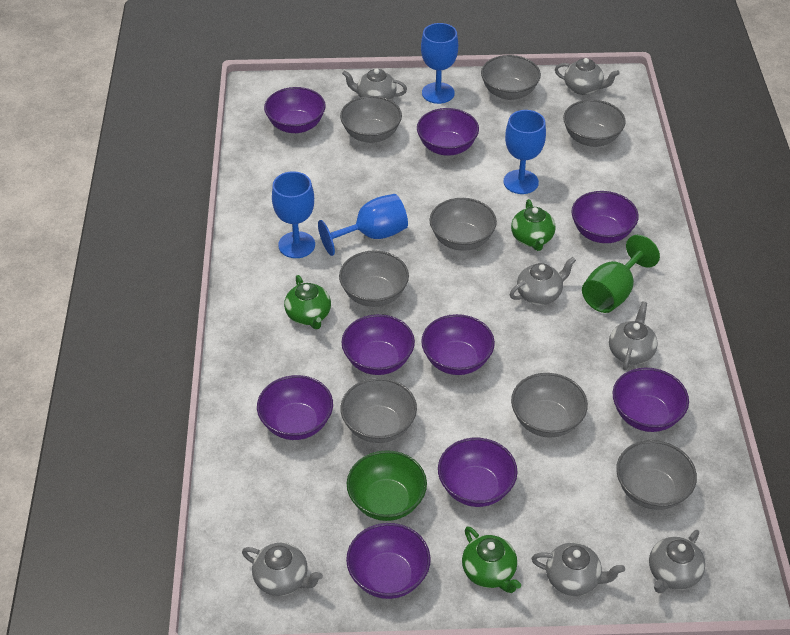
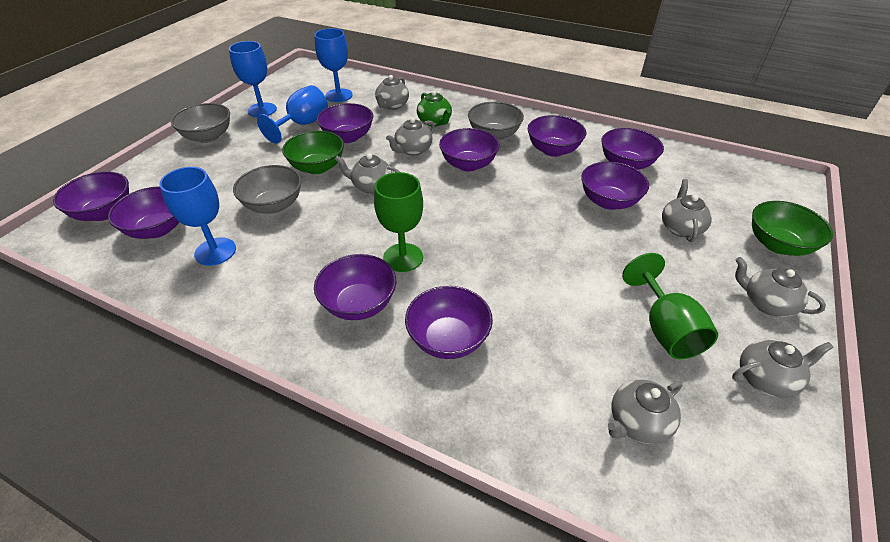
green bowl: [347,450,427,521] = 1 -> [282,131,344,174] [752,201,833,256] = 2
green goblet: [582,235,660,313] = 1 -> [374,172,423,272] [622,253,718,359] = 2
green teapot: [284,275,331,329] [462,526,521,593] [511,199,556,251] = 3 -> [417,91,452,127] = 1
grey bowl: [339,250,409,307] [340,96,402,143] [340,378,417,443] [430,198,497,251] [481,55,541,100] [511,373,588,438] [563,100,626,147] [616,440,697,510] = 8 -> [171,103,230,143] [233,165,302,214] [468,102,524,141] = 3

